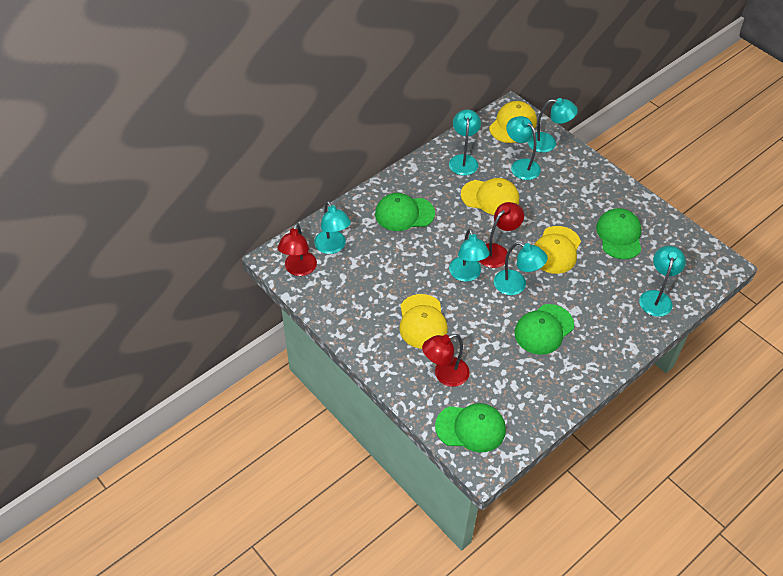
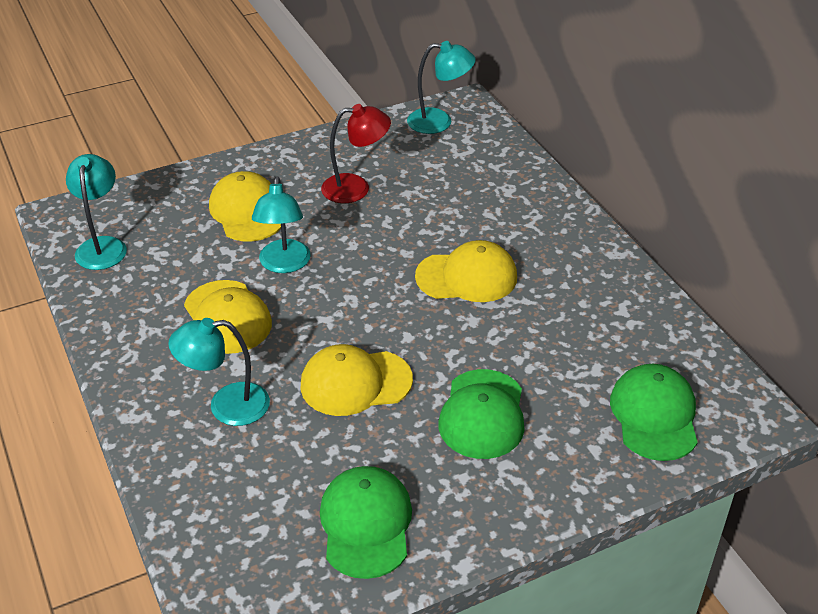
green cap: [375,193,435,231] [435,403,506,452] [514,304,574,355] [596,208,641,259] = 4 -> [320,466,412,579] [439,369,525,459] [610,364,698,461] = 3
red lamp: [278,223,317,276] [422,334,470,387] [480,202,524,268] = 3 -> [321,104,391,203] = 1
turquoise lamp: [314,201,351,254] [449,109,481,176] [449,228,490,282] [494,242,548,295] [506,116,541,180] [528,98,578,153] [639,246,686,317] = 7 -> [66,154,127,270] [168,318,270,426] [252,176,311,273] [407,41,476,134] = 4

